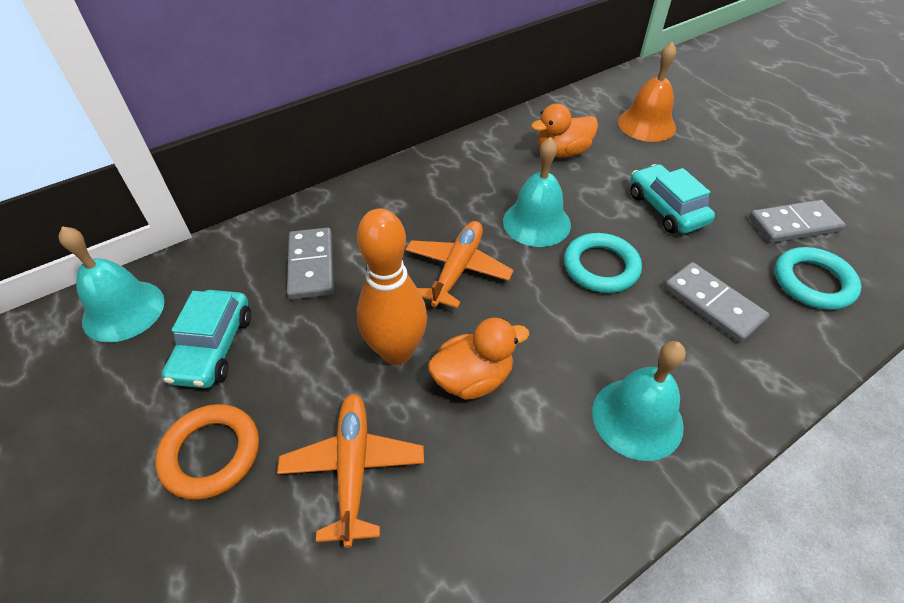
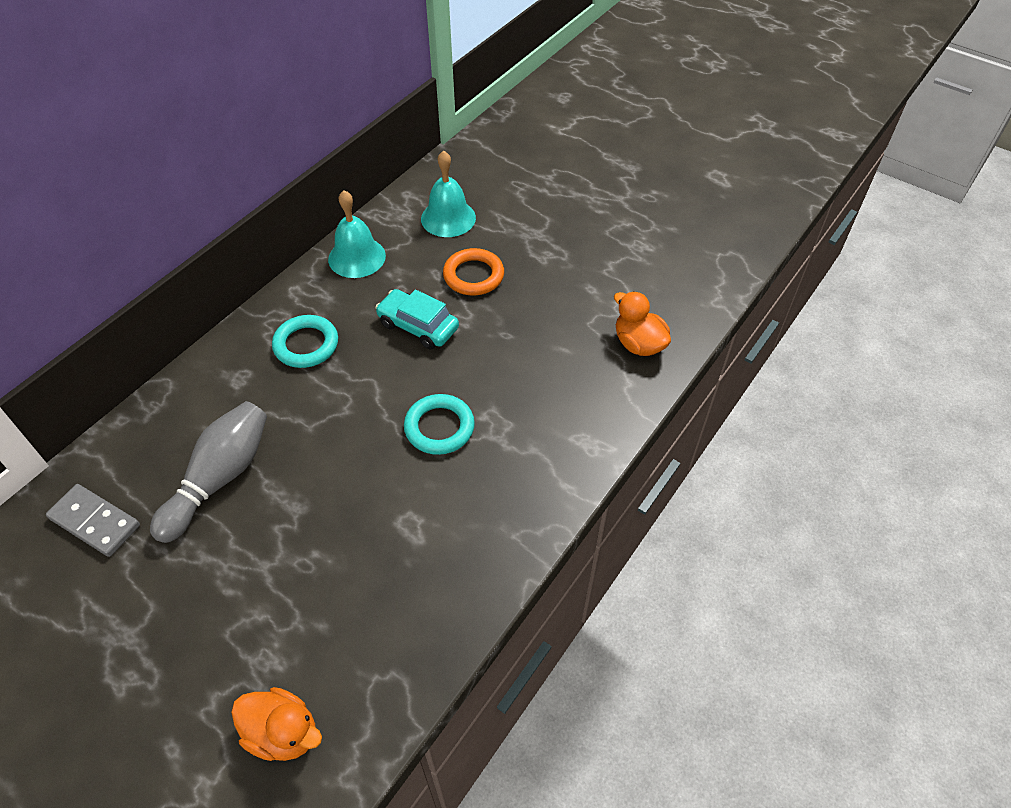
grey bowling pin: none = 0 -> [150,401,267,543] = 1
grey domino: [287,228,334,300] [664,262,769,343] [749,200,846,243] = 3 -> [46,484,140,557] = 1
orange bell: [618,42,676,142] = 1 -> none = 0
orange bowling pin: [357,208,427,365] = 1 -> none = 0
orange plane: [277,393,424,548] [406,221,514,308] = 2 -> none = 0
turquoise bell: [58,226,165,342] [503,137,571,247] [592,341,686,461] = 3 -> [328,190,386,278] [421,150,476,237] = 2
turquoise car: [162,290,251,388] [630,164,715,234] = 2 -> [375,289,459,349] = 1

